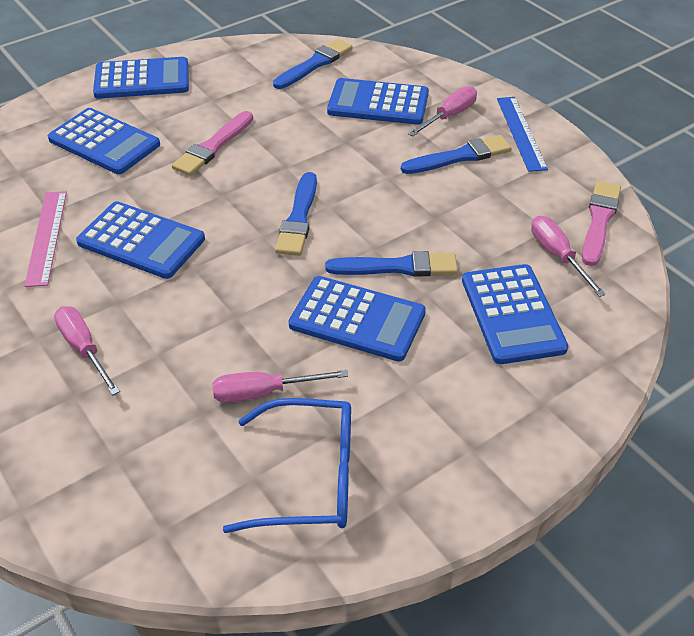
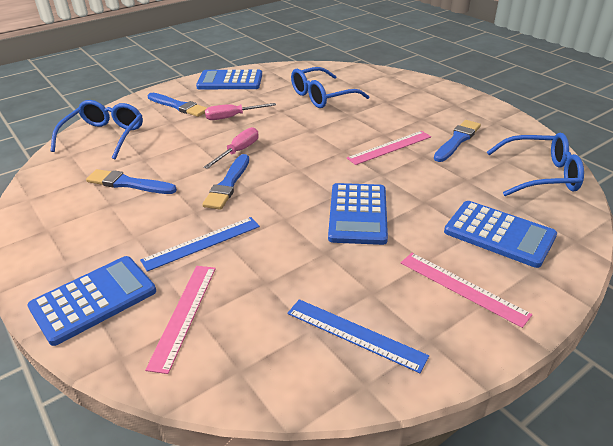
blue calculator: [48,108,160,174] [76,201,205,279] [93,57,189,99] [289,276,426,361] [327,78,429,125] [462,264,568,364] = 6 -> [28,256,156,346] [196,70,262,89] [328,183,388,245] [444,201,557,268] = 4
blue glasses: [223,398,351,533] = 1 -> [51,100,143,160] [291,67,369,108] [487,133,584,196] = 3
blue ruler: [497,97,548,172] = 1 -> [140,217,260,272] [288,299,429,373] = 2
pink brush: [172,111,253,176] [582,181,621,266] = 2 -> none = 0
pink ruler: [24,191,67,287] = 1 -> [145,266,216,374] [347,131,431,165] [401,253,533,328] = 3
pink screwdriver: [54,306,120,395] [212,370,348,403] [408,86,477,136] [531,216,606,297] = 4 -> [204,127,258,169] [205,103,276,120] = 2

